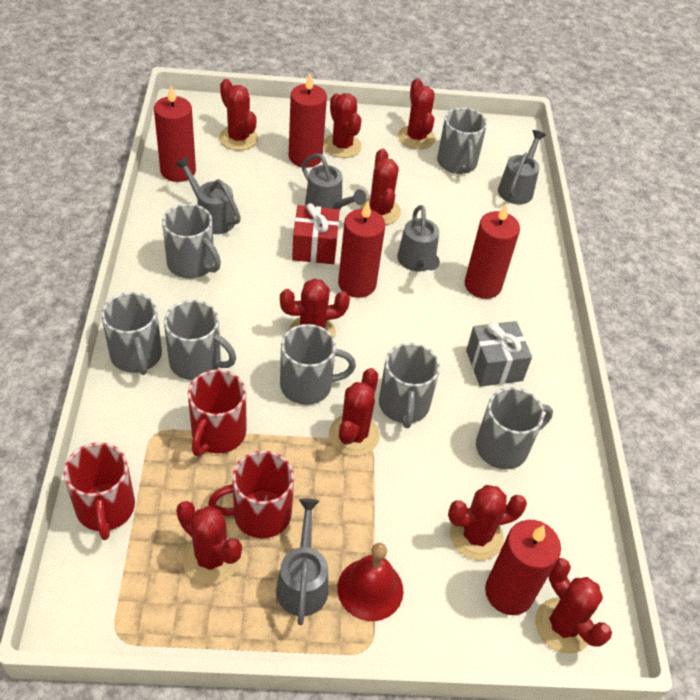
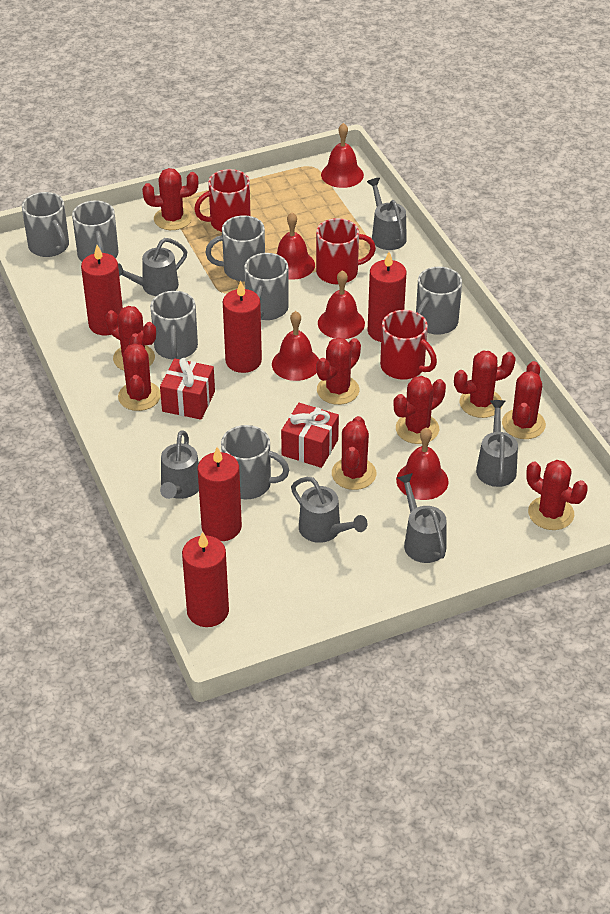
grey gift: [466,321,532,387] = 1 -> none = 0
grey watering can: [175,157,241,234] [276,498,328,625] [302,153,366,210] [397,205,440,272] [498,130,546,204] = 5 -> [118,238,187,296] [160,430,199,499] [291,477,367,543] [367,178,407,250] [397,473,447,563] [476,400,518,487] = 6
red bell: [337,543,403,621] = 1 -> [272,311,319,381] [277,212,315,280] [318,270,365,339] [321,123,364,188] [396,427,449,500] = 5
red gift: [292,203,340,264] = 1 -> [160,358,215,420] [281,403,339,468] = 2

